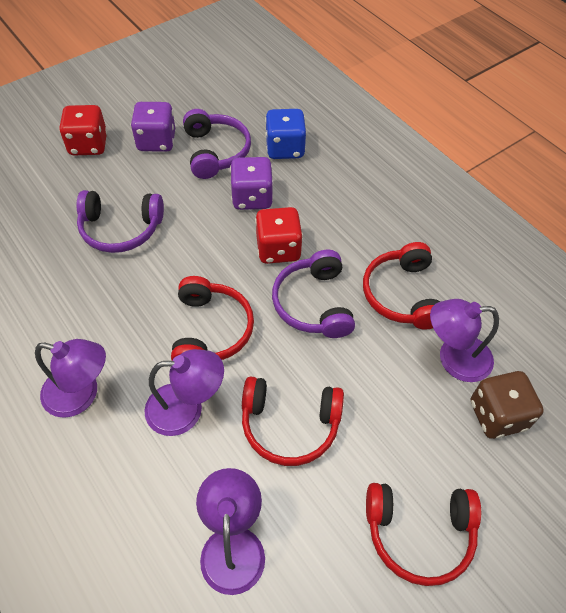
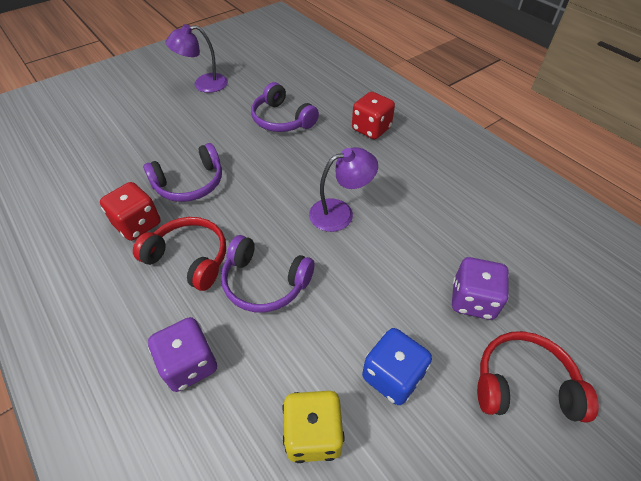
brown dice: [471,371,544,439] = 1 -> none = 0
purple lamp: [35,339,106,418] [144,349,224,436] [196,468,265,595] [430,299,499,382] = 4 -> [165,24,228,93] [309,147,378,232] = 2
red headphones: [171,276,254,360] [242,376,344,466] [363,242,440,329] [366,483,481,586] = 4 -> [133,217,226,291] [477,331,599,423] = 2
yellow dice: none = 0 -> [282,391,344,463] = 1

